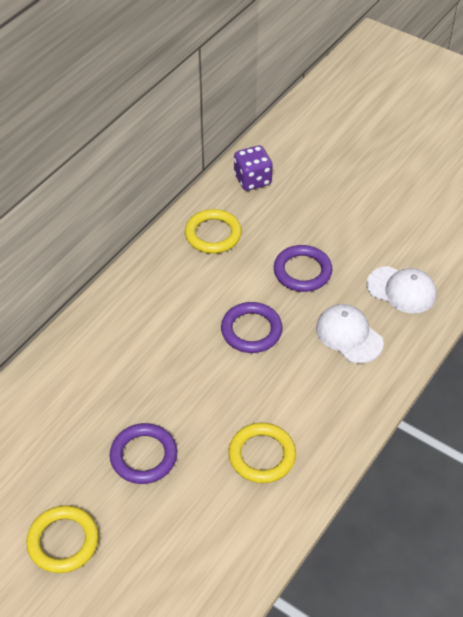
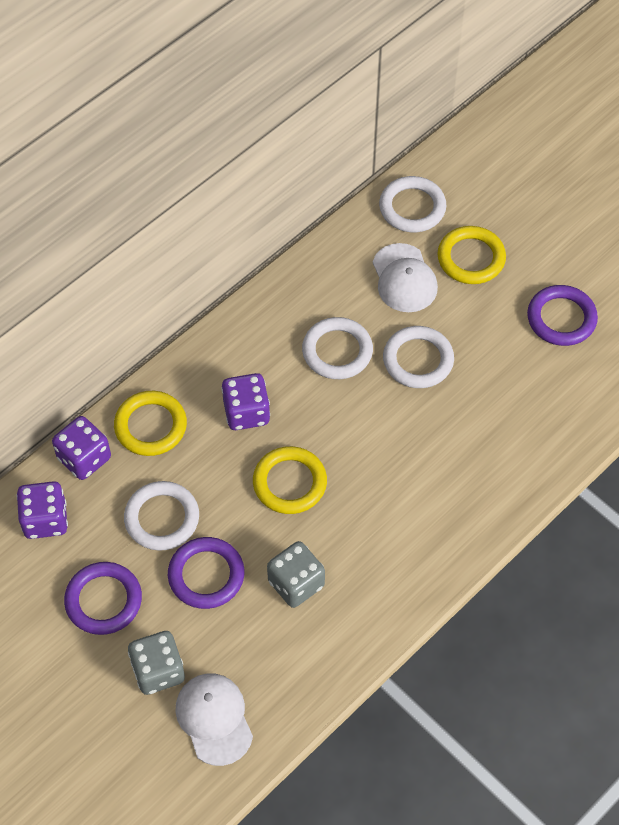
grey dice: none = 0 -> [128,631,185,695] [267,541,325,608] = 2
purple dice: [234,145,273,191] = 1 -> [16,481,68,539] [52,416,111,480] [221,373,270,430] = 3
white ring: none = 0 -> [124,481,199,551] [302,317,373,379] [379,176,446,232] [383,326,454,388] = 4

